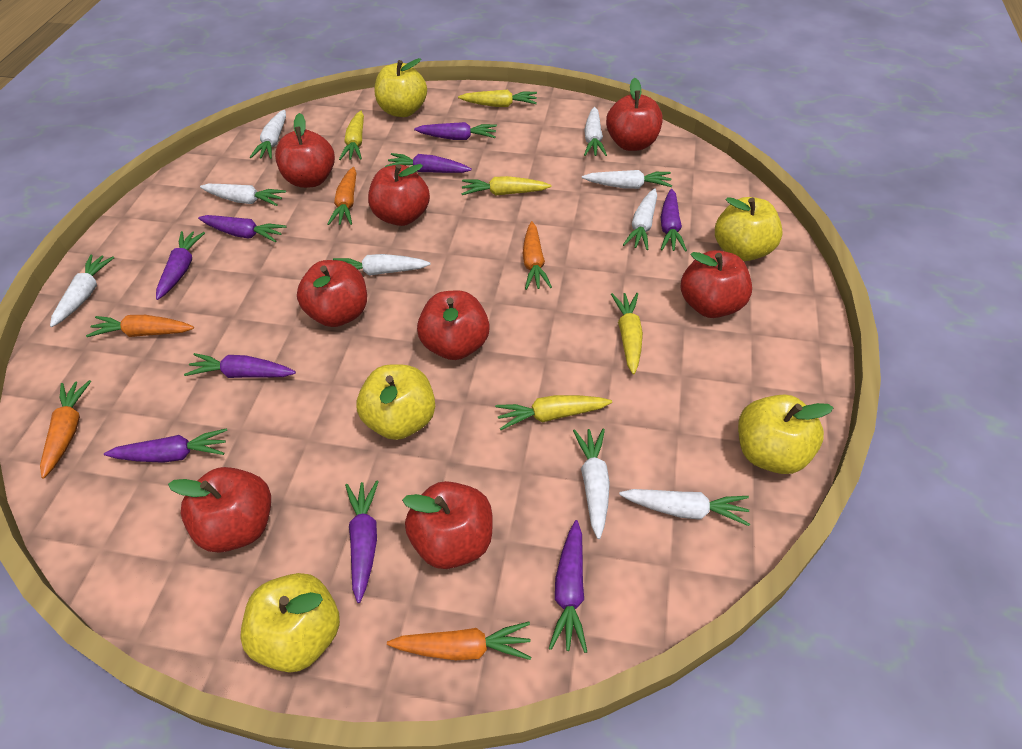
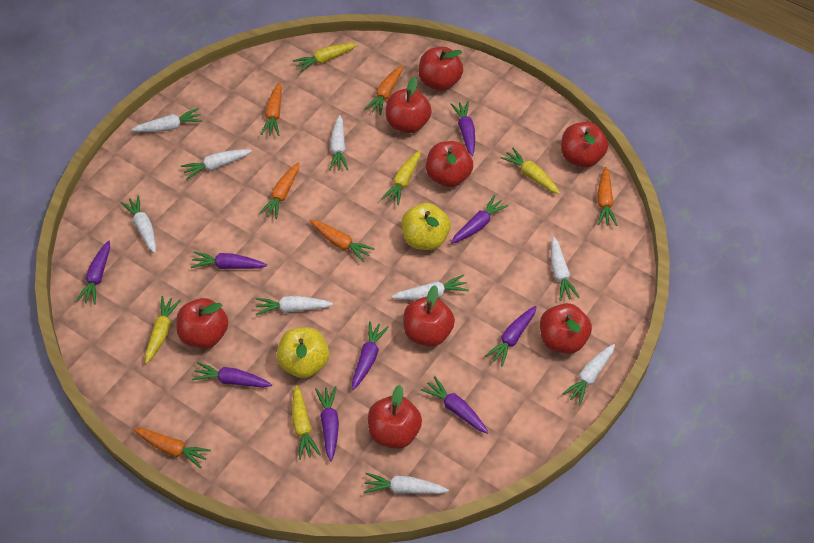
orange carrot: [40,380,91,479] [86,315,194,337] [328,167,356,225] [387,622,531,660] [523,221,552,290] = 5 -> [133,428,211,469] [259,162,299,219] [261,82,282,136] [309,219,375,262] [364,65,403,115] [597,167,617,226] = 6
yellow apple: [240,573,340,673] [357,364,435,440] [375,58,427,117] [715,197,783,261] [738,395,833,474] = 5 -> [276,327,329,378] [401,203,450,250] = 2

